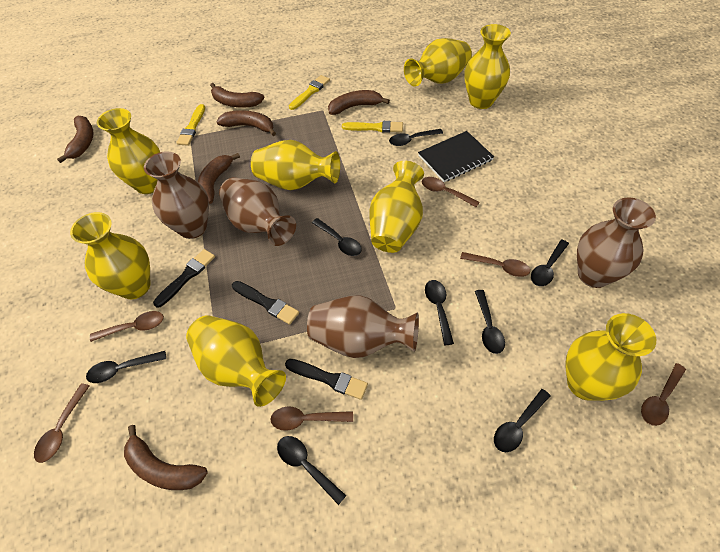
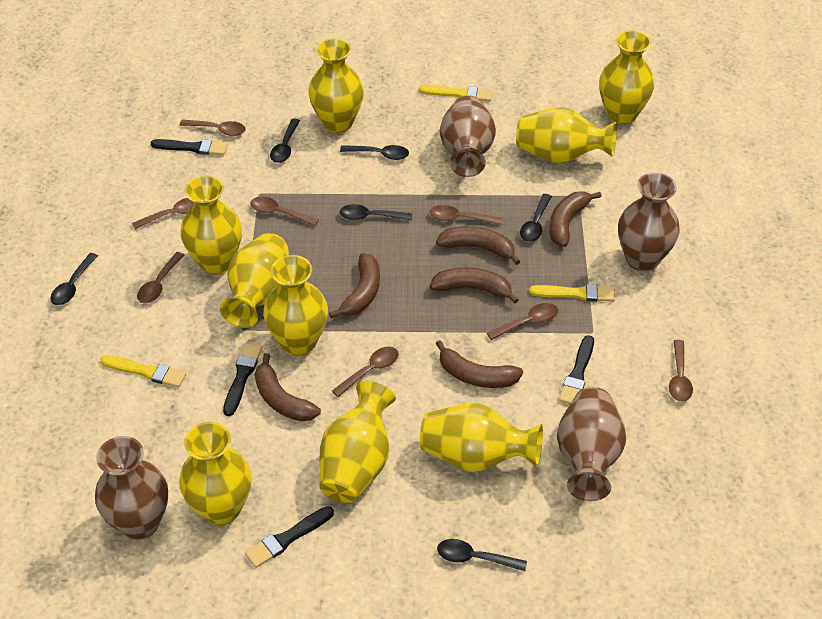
black brush: [153,249,215,308] [232,281,299,325] [285,359,368,400] = 3 -> [151,139,228,155] [223,342,262,416] [245,506,334,568] [559,335,594,404] = 4
black notebook: [418,131,494,182] = 1 -> none = 0
black spoon: [86,351,166,383] [277,436,346,505] [312,218,362,256] [389,129,443,146] [425,280,454,345] [475,290,505,354] [494,389,550,452] [531,240,569,286] = 8 -> [50,253,98,305] [270,119,300,163] [339,204,412,220] [340,145,409,160] [437,539,527,571] [520,194,552,242] = 6
brown spoon: [34,383,89,463] [90,311,164,342] [270,407,353,431] [422,177,479,207] [460,252,530,277] [641,363,686,426] = 6 -> [132,198,194,229] [137,252,184,303] [180,120,246,136] [250,197,319,226] [332,347,399,397] [430,205,503,225] [487,303,558,340] [669,340,693,402] = 8
yellow vase: [70,212,150,299] [97,108,160,194] [186,315,286,407] [251,140,340,190] [369,161,424,253] [404,38,472,86] [464,24,511,109] [566,313,656,401] = 8 -> [179,422,252,525] [180,176,242,274] [220,233,289,328] [263,255,328,356] [308,38,364,133] [319,381,396,503] [420,403,543,472] [516,107,617,163] [599,30,655,125] = 9

